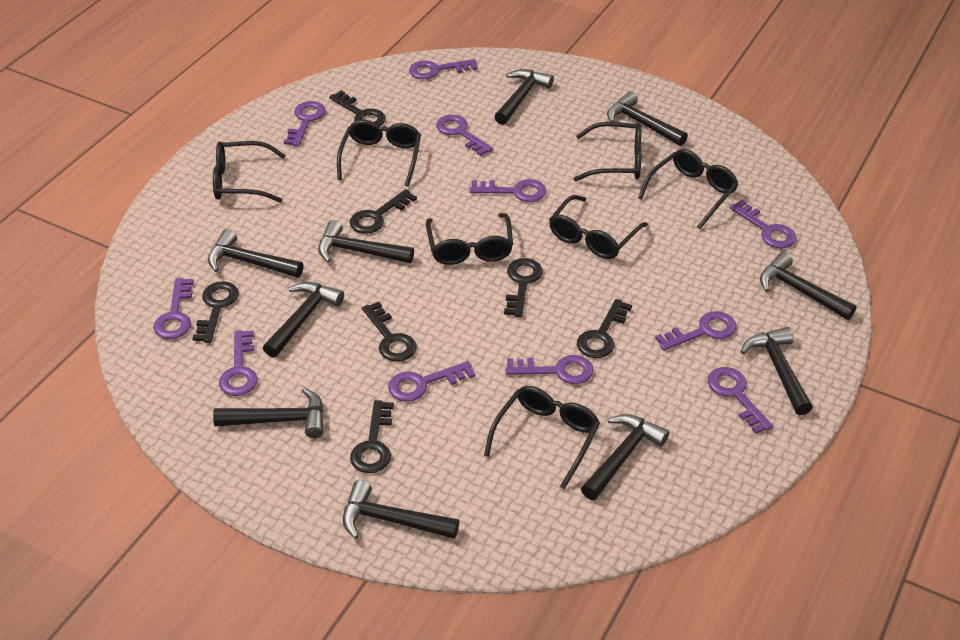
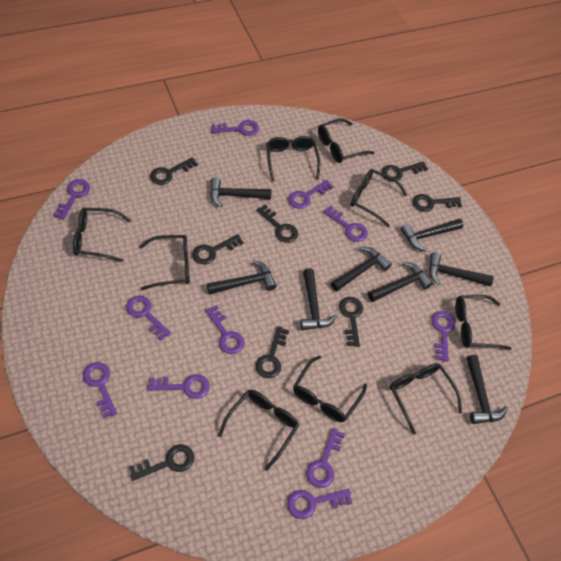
black glasses: [213,141,286,203] [337,120,421,187] [426,213,513,265] [484,386,600,489] [549,195,648,259] [574,122,642,181] [638,149,739,229] = 7 -> [73,208,131,262] [140,235,190,290] [218,390,299,470] [266,136,320,182] [293,356,367,422] [318,118,374,163] [351,169,407,227] [390,363,462,435] [455,295,512,350] = 9
black hammer: [208,229,303,278] [213,387,324,438] [263,282,344,358] [318,220,414,263] [343,480,459,539] [494,69,554,125] [581,414,669,500] [607,92,688,146] [741,327,813,415] [760,252,857,320] = 10 -> [207,260,277,295] [210,177,271,207] [300,268,337,330] [331,247,392,292] [368,262,433,302] [401,219,463,252] [429,252,494,286] [466,355,508,424] = 8
black key: [192,281,239,343] [329,90,386,127] [350,189,417,234] [350,400,394,473] [362,301,417,362] [504,258,543,317] [577,299,632,358] = 7 -> [129,444,194,481] [150,157,198,185] [192,234,244,265] [256,204,298,243] [256,326,289,378] [339,297,363,347] [382,161,428,182] [413,194,462,212] = 8

